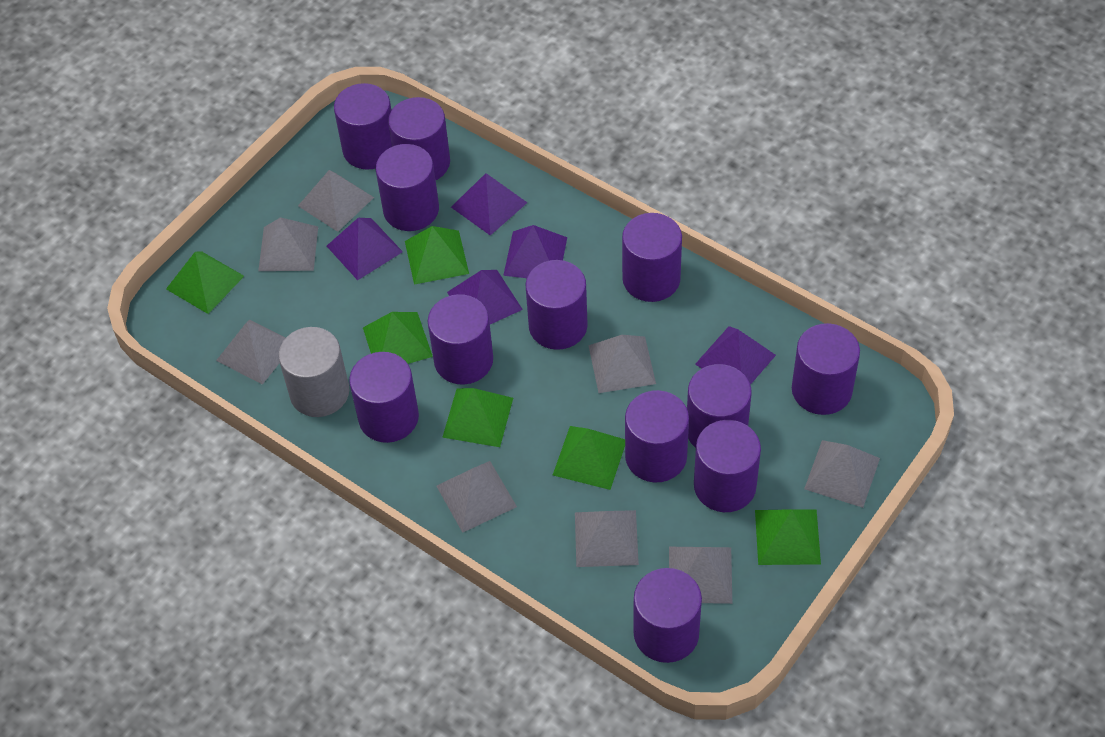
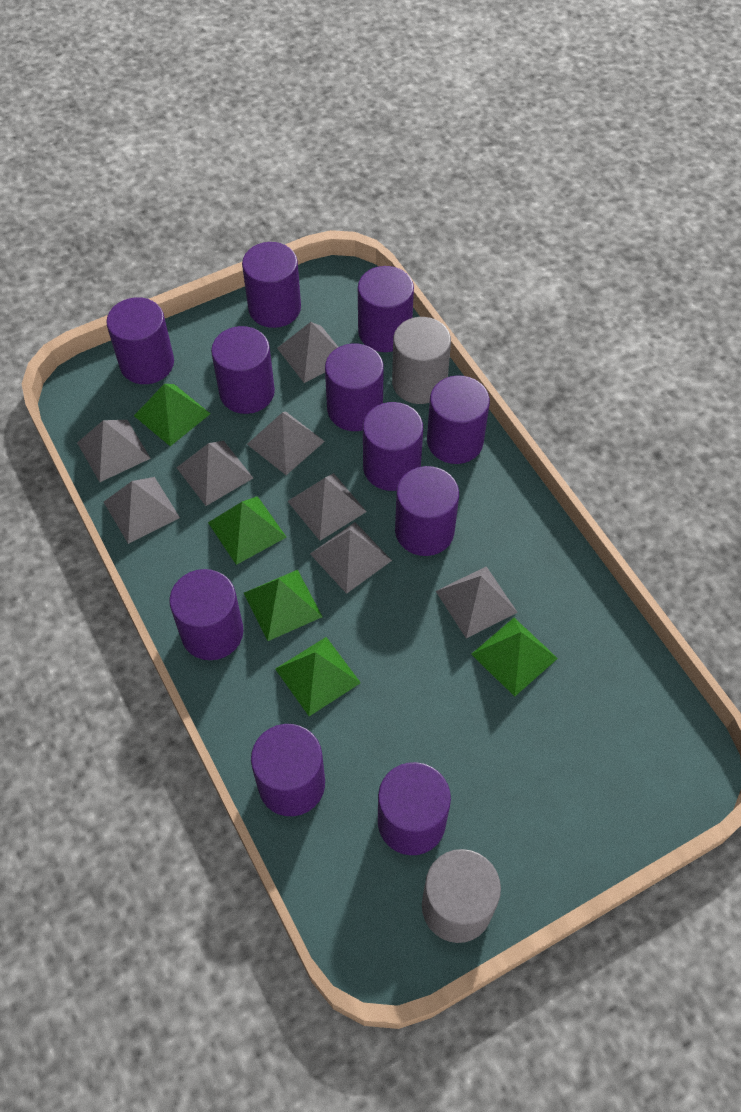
green pyramid: [166,252,244,314] [363,312,433,364] [405,226,469,285] [442,388,513,447] [553,426,625,490] [755,509,821,565] = 6 -> [134,384,211,446] [208,496,286,565] [244,570,322,641] [275,637,361,716] [471,618,558,697] = 5
grey cylinder: [278,327,349,417] = 1 -> [392,317,451,404] [422,849,501,943] = 2
purple cylinder: [334,83,392,169] [349,352,419,443] [376,144,439,231] [388,97,450,180] [428,294,493,384] [526,260,588,350] [622,213,682,302] [625,390,689,482] [633,568,702,663] [687,364,752,448] [694,420,761,512] [792,323,860,415] = 12 -> [106,297,174,384] [169,569,243,660] [211,326,275,414] [242,242,301,328] [251,724,325,816] [325,343,384,431] [358,266,414,352] [363,402,423,491] [378,762,451,855] [395,466,459,556] [427,375,490,464] = 11
purple pyramid: [327,218,403,280] [447,270,523,324] [451,173,527,235] [503,225,567,278] [695,326,776,385] = 5 -> none = 0

